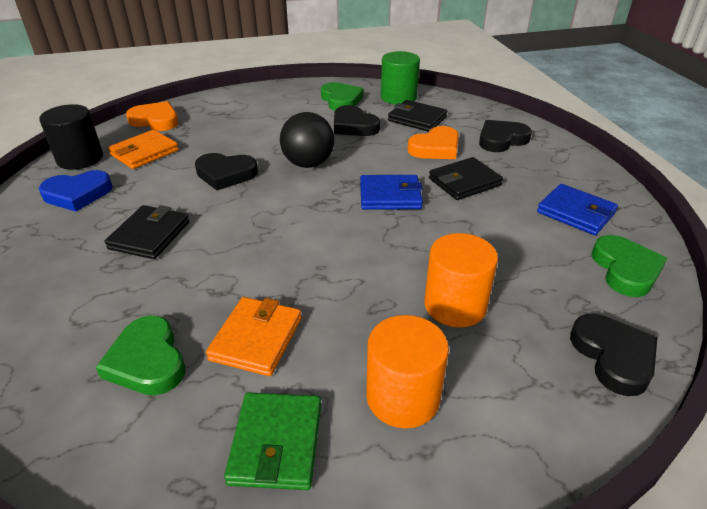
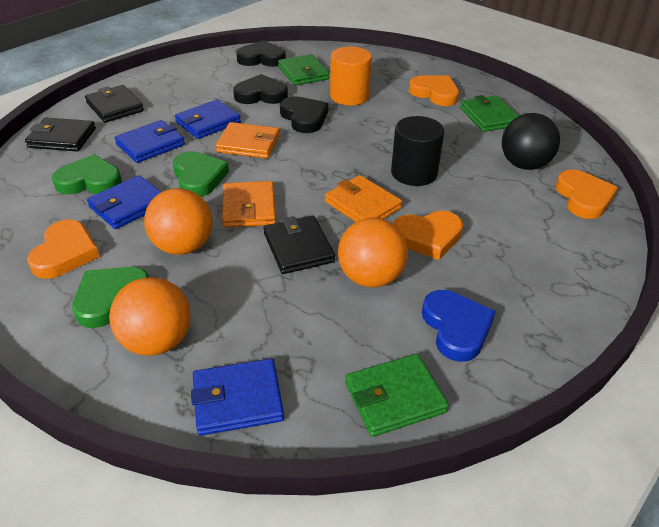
black heart: [195,153,258,191] [334,105,380,136] [479,120,532,152] [570,314,658,396] = 4 -> [233,74,288,104] [236,40,286,67] [280,96,328,133] = 3
blue wallet: [360,175,423,210] [537,184,618,235] = 2 -> [87,175,161,229] [114,120,185,163] [175,100,241,139] [191,359,284,436] = 4
green cylinder: [381,51,420,104] = 1 -> none = 0
green wallet: [224,392,321,490] = 1 -> [278,54,329,86] [345,354,449,437] [460,95,519,132] = 3
orange ball: none = 0 -> [109,277,191,356] [144,188,213,255] [338,217,408,287] = 3
orange cylinder: [366,315,449,428] [424,233,498,328] = 2 -> [330,47,372,105] = 1
orange heart: [126,101,179,131] [408,126,459,159] = 2 -> [27,219,100,279] [393,211,463,260] [409,75,459,106] [556,169,618,219] = 4
orange wallet: [108,130,179,169] [206,297,302,376] = 2 -> [215,122,280,159] [222,181,276,228] [325,175,402,222] = 3

